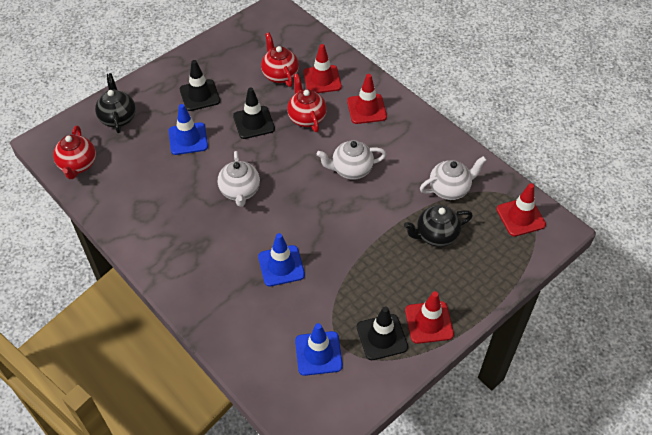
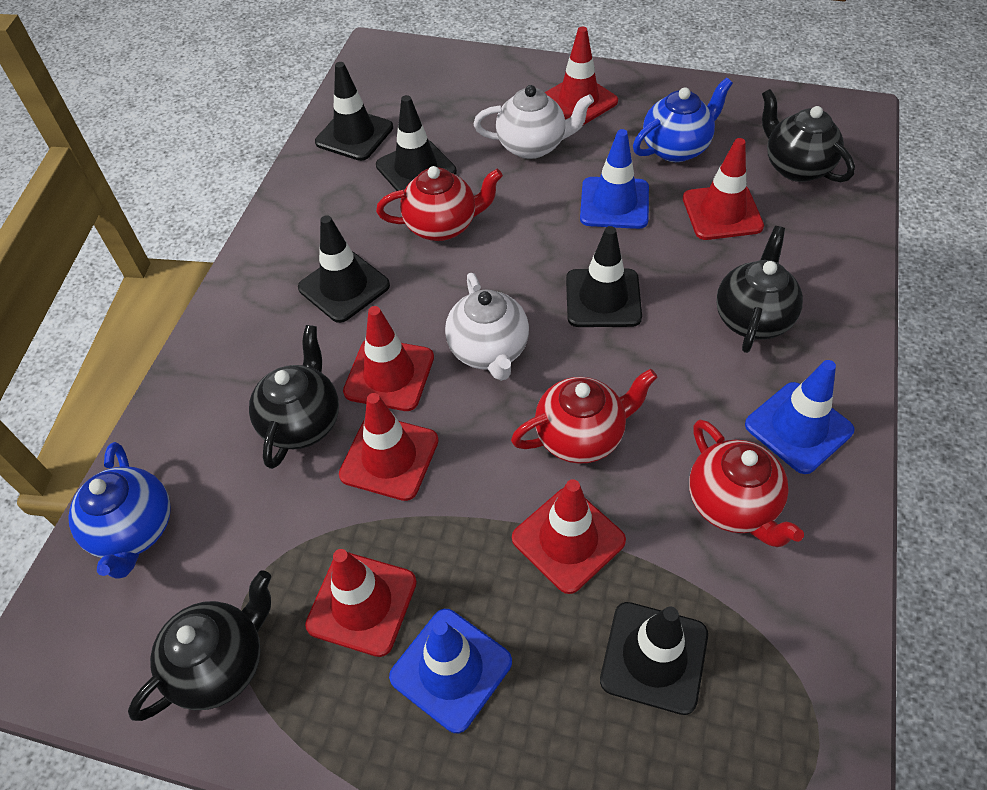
black teapot: [95,73,136,133] [404,205,473,247] = 2 -> [128,570,271,721] [249,325,339,469] [716,226,803,353] [762,89,855,182] = 4
black traffic cone: [180,60,220,111] [233,87,275,139] [357,306,408,360] = 3 -> [298,215,390,323] [315,62,393,161] [376,95,457,191] [566,226,642,327] [600,602,708,715] = 5
blue teapot: none = 0 -> [68,442,171,579] [633,78,733,162] = 2
red traffic cone: [303,44,342,93] [347,74,387,124] [405,291,454,344] [496,183,546,237] = 4 -> [305,549,417,657] [339,393,439,501] [343,306,434,411] [512,479,626,594] [545,26,618,125] [683,138,764,240] = 6
white teapot: [218,151,260,207] [317,140,387,180] [420,156,487,200] = 3 -> [445,273,529,381] [474,85,594,159] = 2

